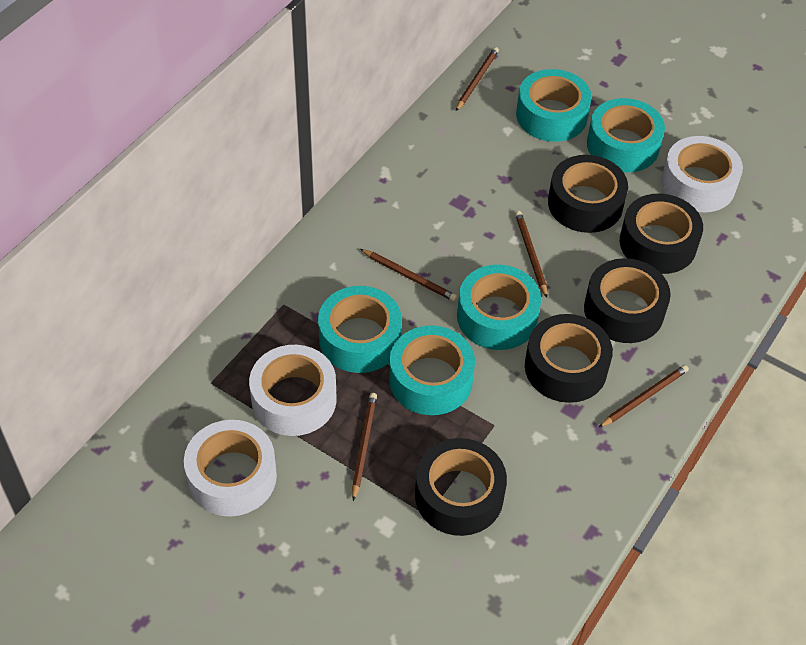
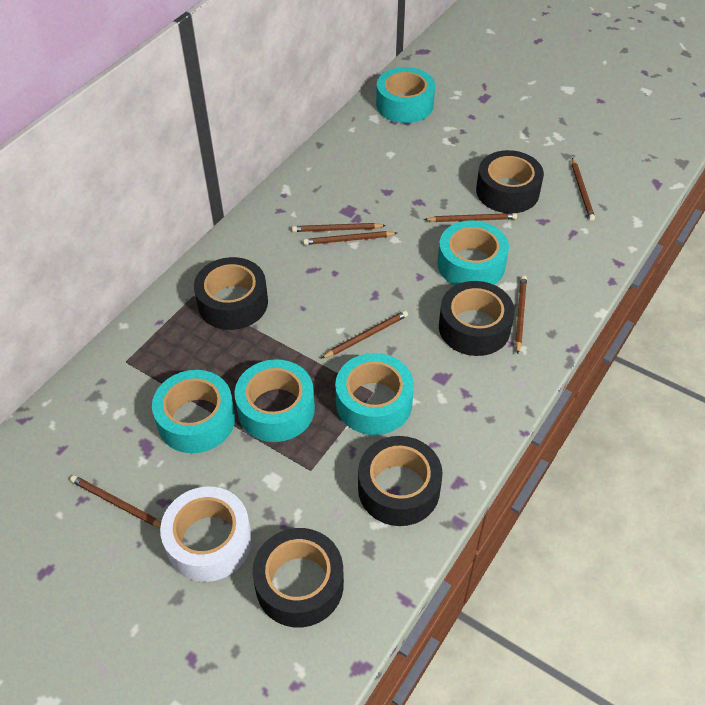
brown pencil: [352,393,377,501] [360,249,457,301] [456,47,499,111] [515,211,547,298] [598,365,689,428] = 5 -> [70,475,161,528] [292,223,386,232] [303,231,397,245] [321,311,408,359] [424,213,517,222] [515,276,527,354] [572,158,595,221] = 7
white tape: [184,420,277,516] [249,345,337,436] [661,136,743,212] = 3 -> [160,487,252,582] = 1

